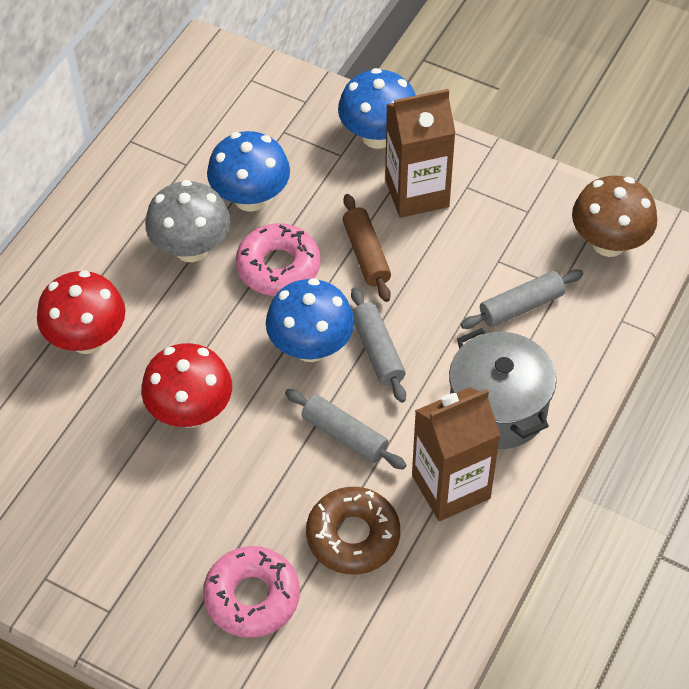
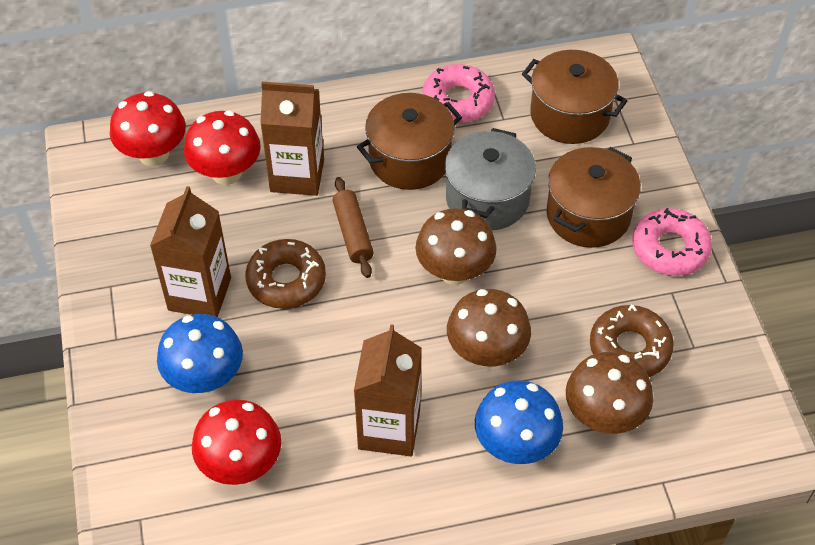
blue mushroom: [207,131,290,212] [266,278,354,362] [338,68,416,149] = 3 -> [157,314,243,393] [475,380,563,464] = 2
brown carton: [385,89,455,218] [412,387,500,521] = 2 -> [150,186,231,317] [260,82,324,196] [354,324,421,456] = 3
brown donut: [306,487,400,574] = 1 -> [245,239,326,309] [590,305,674,377] = 2
brown mushroom: [572,175,657,257] = 1 -> [416,208,497,285] [447,289,531,367] [566,352,653,434] = 3
brown pot: none = 0 -> [357,93,462,190] [522,50,628,144] [547,147,641,248] = 3
grey mushroom: [145,180,230,262] = 1 -> none = 0
grey rolling pin: [285,389,406,470] [351,288,406,403] [461,270,583,329] = 3 -> none = 0
red mushroom: [37,270,125,354] [141,343,232,428] = 2 -> [110,91,186,166] [184,110,261,185] [192,400,281,485] = 3

